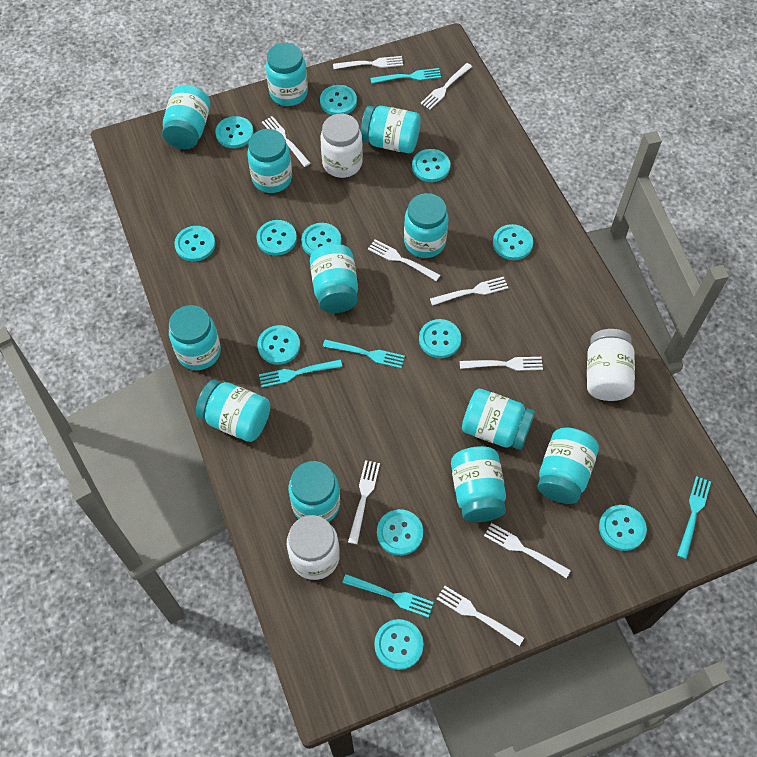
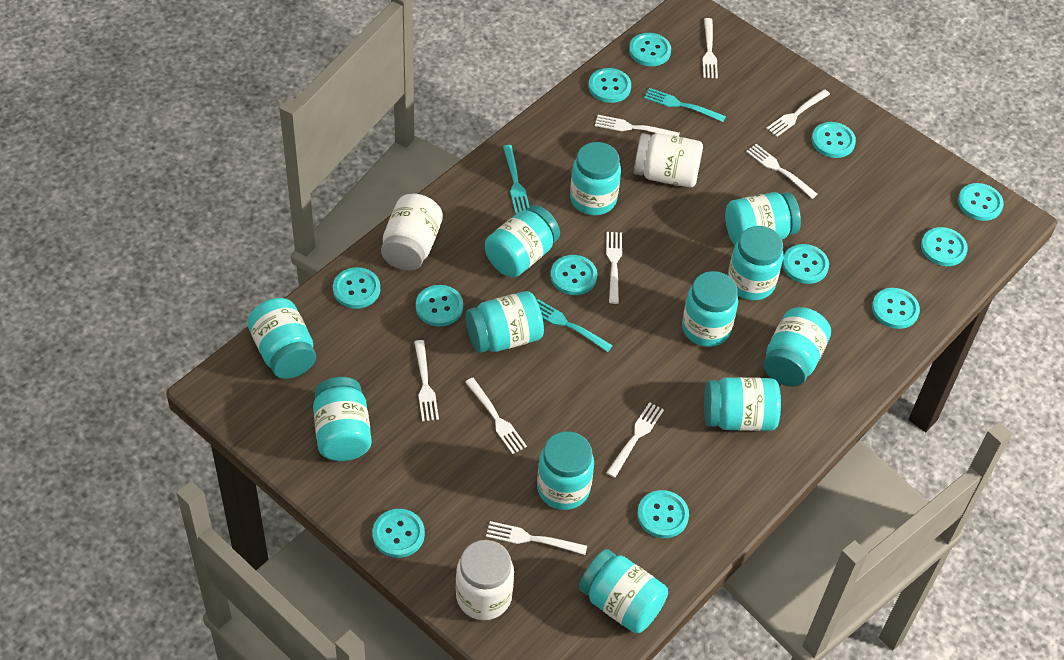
turquoise fork: [259,359,342,387] [323,339,405,368] [342,574,434,618] [370,68,441,84] [677,476,711,559] = 5 -> [503,145,529,213] [537,299,613,352] [644,88,726,122] = 3

